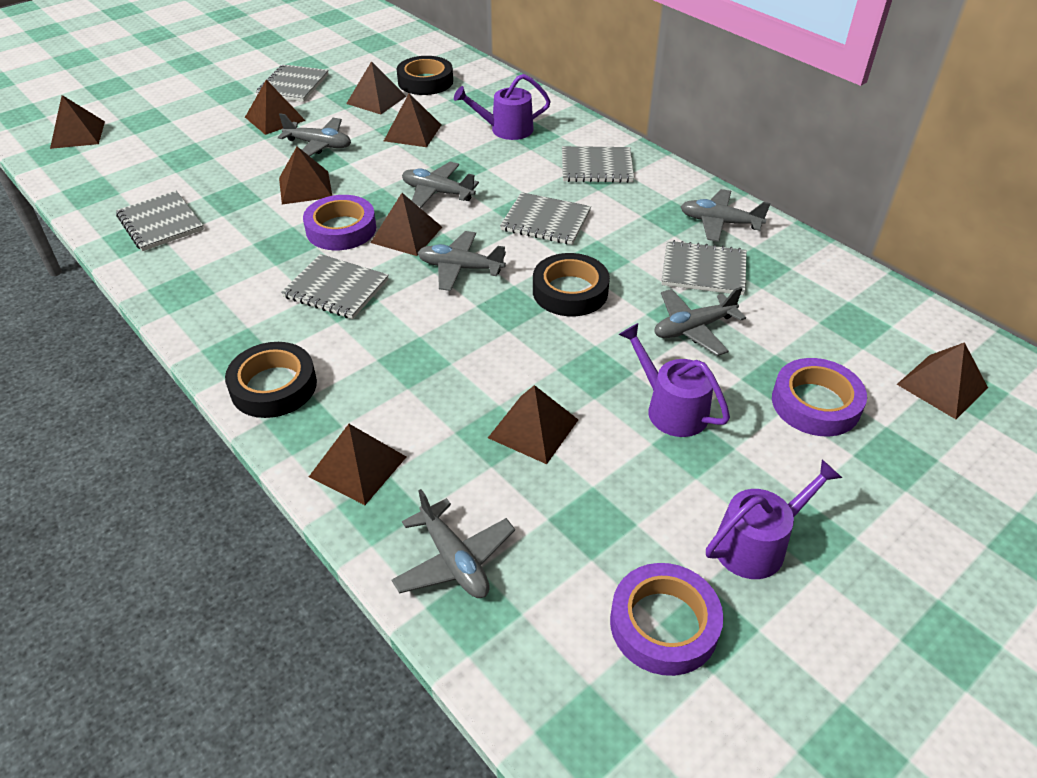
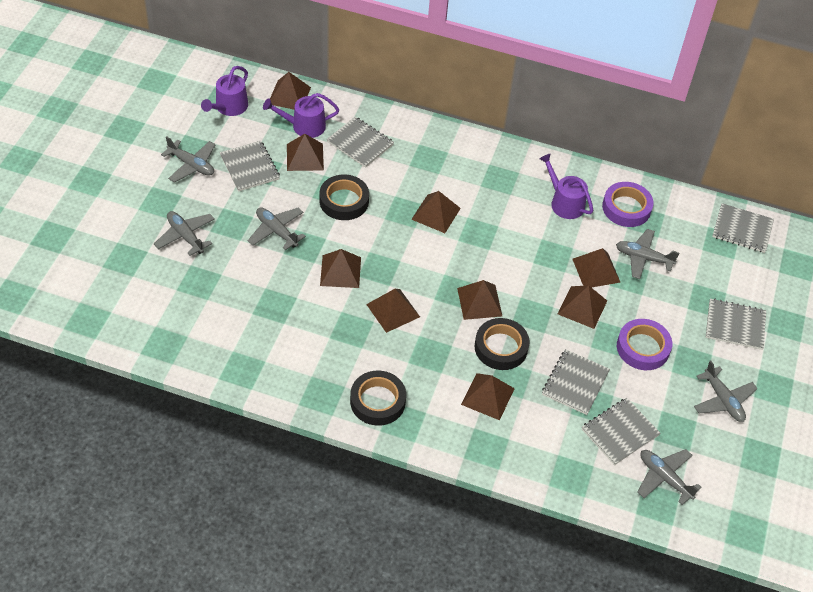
purple tape: [303,195,376,250] [610,563,723,676] [772,358,867,437] = 3 -> [602,182,654,227] [617,319,672,370] = 2

